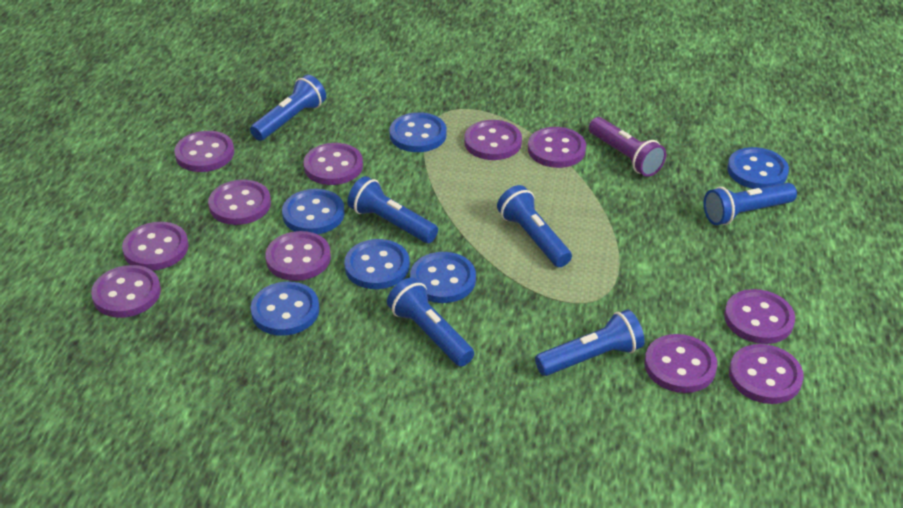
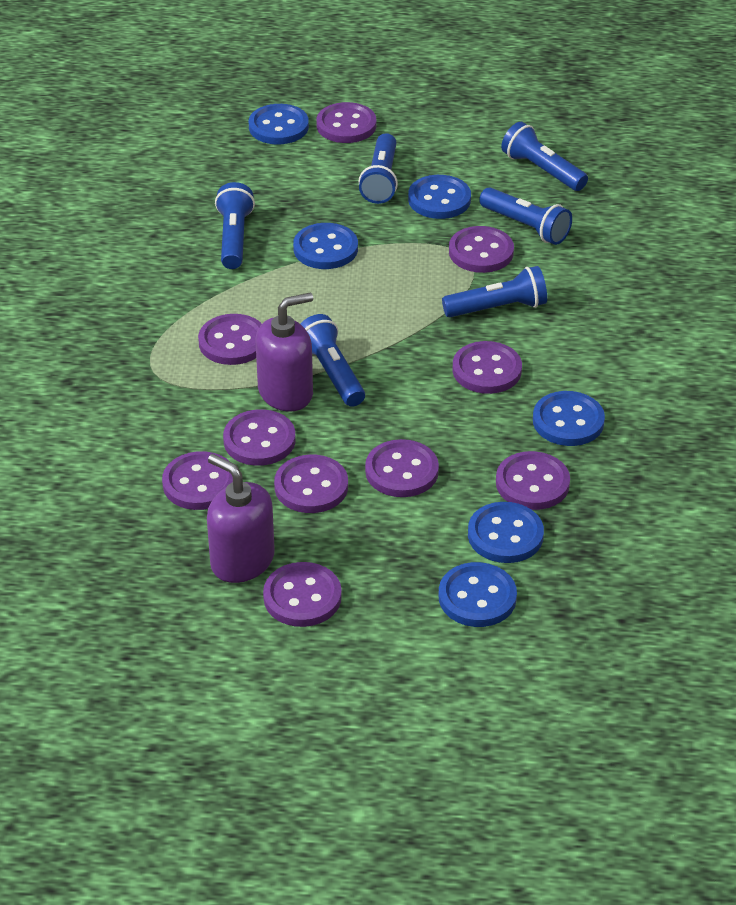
purple button: [91,265,161,318] [122,222,189,270] [174,131,234,172] [208,180,271,225] [265,231,331,281] [303,143,363,185] [464,120,522,160] [528,127,586,168] [645,334,717,393] [724,289,795,344] [729,344,804,404] = 11 -> [162,451,233,510] [198,314,262,365] [223,409,296,466] [263,562,342,627] [274,455,348,513] [317,102,376,143] [365,439,439,497] [449,226,514,273] [452,341,522,394] [496,451,570,510] = 10
purple flashlight: [589,117,666,177] = 1 -> none = 0
purple soap dispenser: none = 0 -> [207,454,275,583] [256,293,313,412] = 2

